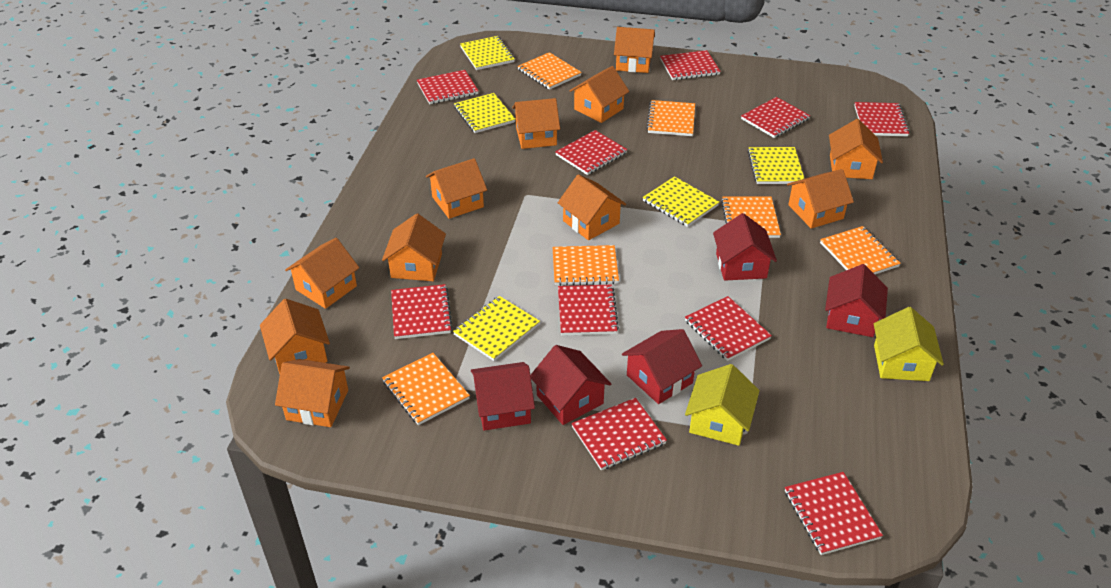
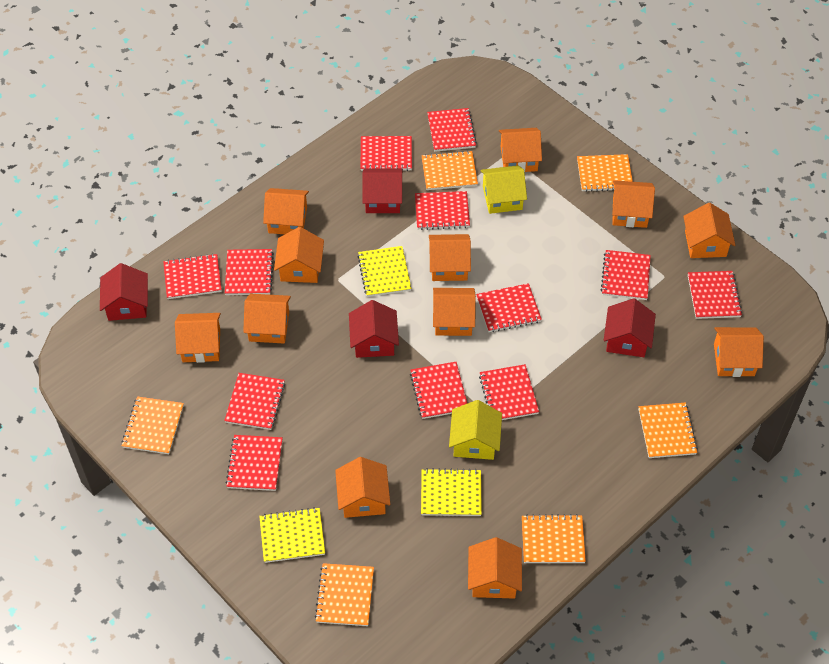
orange house: [260,299,330,374] [275,359,350,427] [285,238,359,309] [382,214,446,281] [426,158,487,219] [512,98,560,149] [558,174,626,240] [570,66,629,123] [614,27,655,73] [787,169,854,229] [829,119,883,179] = 11 -> [175,313,221,363] [243,294,291,343] [263,188,309,234] [274,227,324,283] [335,457,390,518] [429,234,471,281] [433,288,476,336] [468,537,522,599] [499,128,542,173] [612,180,655,228] [683,203,735,258] [714,327,764,377] = 12
red house: [471,362,535,431] [530,345,611,425] [622,329,702,404] [713,213,777,281] [825,264,888,337] = 5 -> [100,263,148,321] [349,300,399,358] [362,169,403,213] [604,298,656,357] = 4
red notebook: [391,284,452,339] [417,70,478,104] [555,130,627,175] [558,285,619,336] [571,398,667,470] [660,50,721,80] [685,296,772,361] [741,97,810,138] [785,472,883,555] [854,102,910,136] = 10 -> [163,254,222,299] [224,373,285,430] [225,249,274,295] [225,435,283,491] [360,136,412,171] [410,362,467,419] [415,191,470,230] [427,108,477,152] [476,283,542,332] [479,364,539,420] [601,250,651,300] [688,271,742,319] = 12
yellow notebook: [453,296,540,361] [454,93,515,133] [460,36,515,70] [643,176,719,227] [748,147,805,184] = 5 -> [259,507,325,563] [358,246,412,297] [421,468,482,516] = 3

